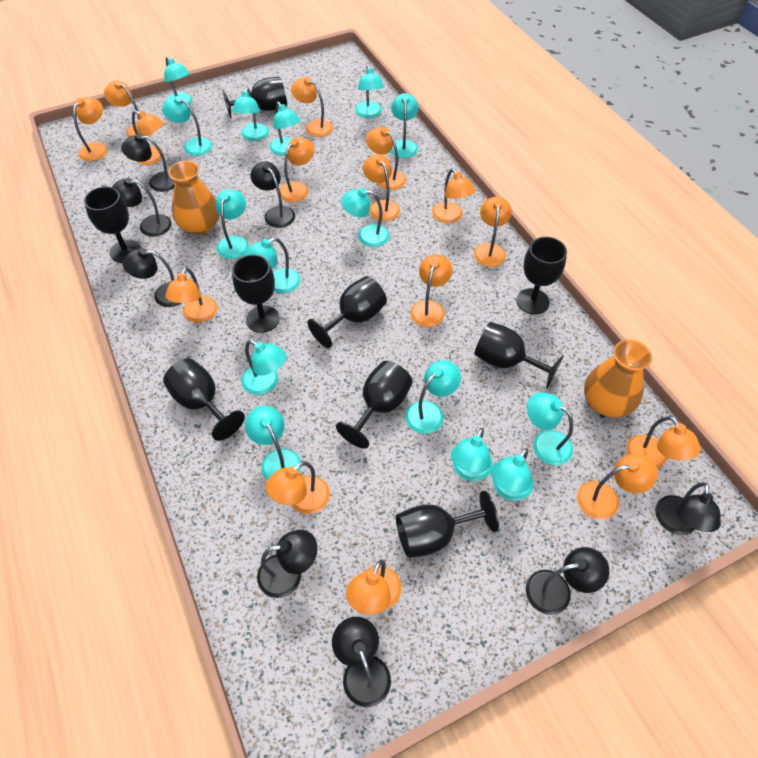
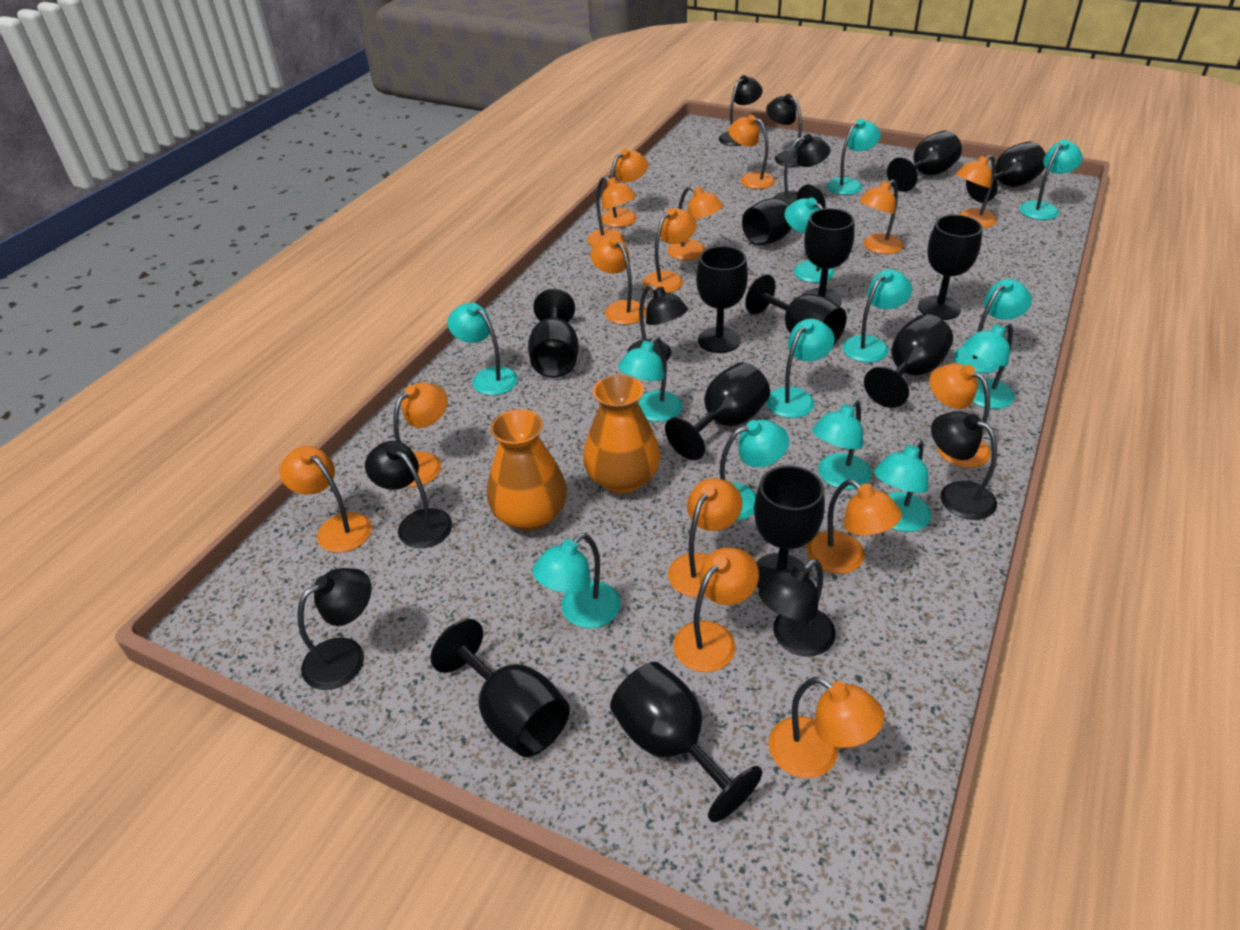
black goblet: [84,186,141,263] [163,358,245,441] [222,77,287,118] [232,254,280,333] [307,276,387,348] [336,361,413,449] [396,491,499,558] [474,322,564,389] [516,237,567,314] = 9 -> [431,619,570,757] [528,289,579,378] [610,662,762,822] [665,362,770,460] [696,246,748,353] [742,184,826,246] [745,274,847,344] [754,466,825,588] [802,208,855,306] [864,314,953,408] [887,131,962,192] [918,215,983,320] [966,141,1046,203] = 13
turquoise lamp: [162,96,213,156] [164,56,192,105] [216,189,249,259] [232,87,269,141] [241,340,286,395] [245,238,301,293] [245,406,302,480] [269,102,300,156] [341,188,390,247] [355,65,384,118] [391,93,419,158] [405,360,461,434] [451,428,493,481] [491,448,534,501] [527,392,573,465] = 15 -> [447,303,518,395] [532,533,621,628] [618,337,682,422] [720,420,789,521] [766,319,835,418] [785,197,834,283] [812,400,871,489] [826,119,881,195] [843,269,912,363] [874,439,931,532] [954,279,1032,373] [962,322,1014,409] [1019,139,1083,220] = 13

